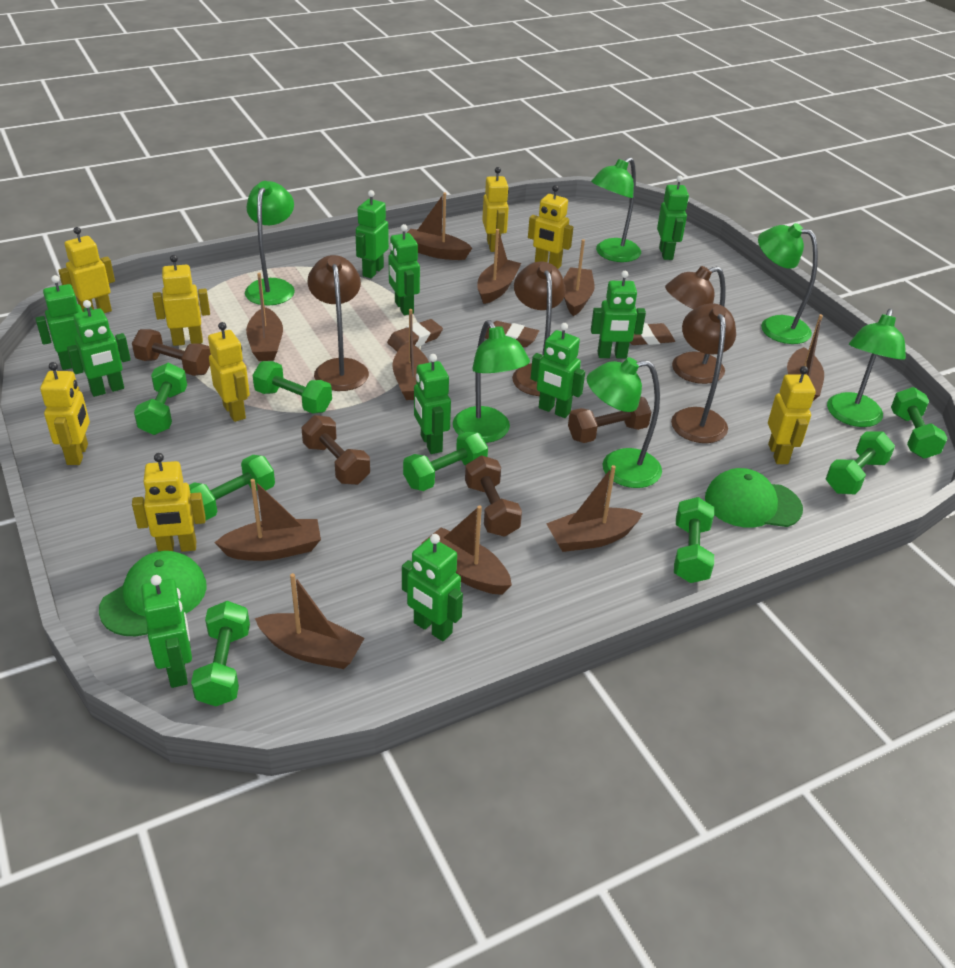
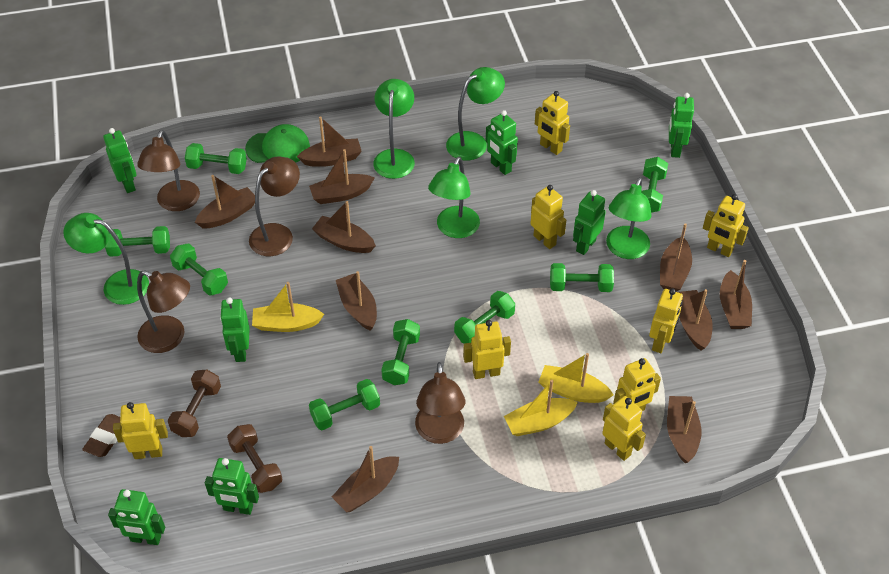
brown dumbbell: [132,329,211,376] [302,415,370,485] [465,455,522,537] [568,397,651,443] = 4 -> [168,370,221,437] [227,424,282,493] = 2
brown eraser: [387,319,443,352] [485,321,539,347] [630,323,675,345] = 3 -> [82,414,120,457] = 1
green cap: [99,551,207,636] [705,468,803,528] = 2 -> [245,124,310,163] = 1
green lamp: [245,181,295,305] [453,320,530,443] [587,357,662,488] [591,157,641,262] [758,223,818,344] [827,309,906,427] = 6 -> [63,213,149,305] [373,79,415,179] [428,157,480,238] [446,67,505,160] [606,177,652,259] = 5
green robot: [35,275,93,370] [67,300,131,397] [141,575,192,688] [356,190,389,278] [389,224,420,315] [402,534,463,641] [414,354,451,454] [531,323,585,418] [591,271,646,358] [657,176,689,260] = 10 -> [103,128,137,193] [108,489,165,545] [205,458,259,515] [220,297,250,362] [486,110,518,175] [573,190,606,255] [669,93,694,158] = 7
yellow boat: none = 0 -> [252,282,324,332] [504,380,578,436] [539,353,613,403] = 3

